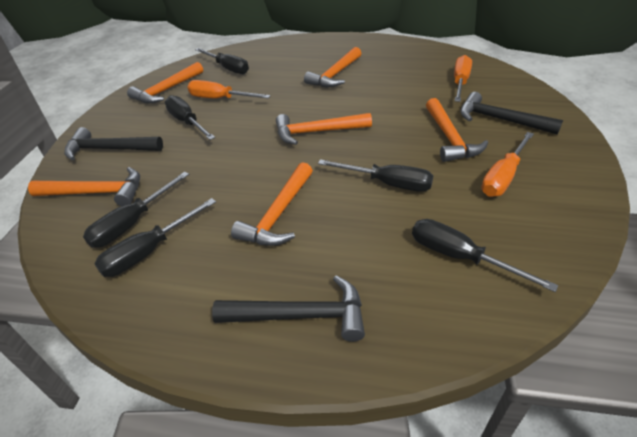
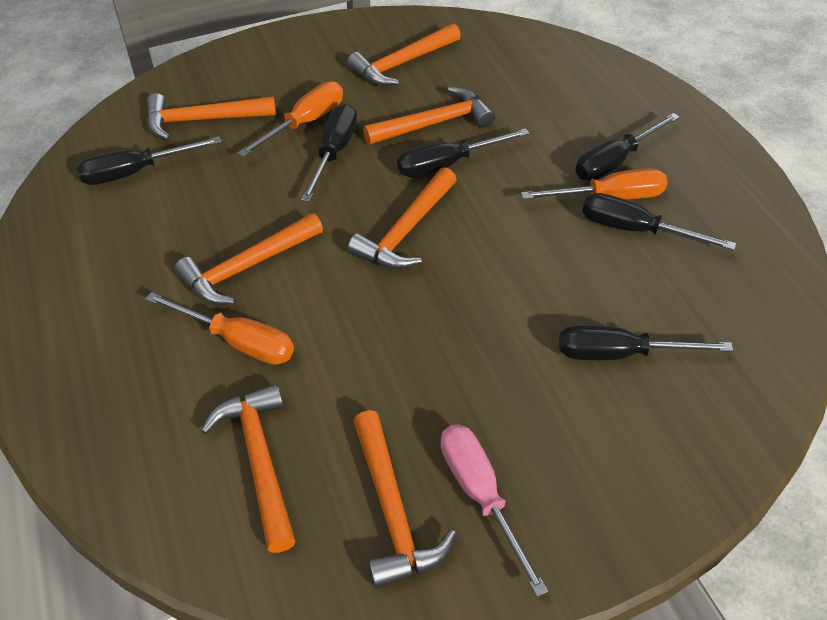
black hammer: [64,127,163,161] [212,275,365,342] [460,92,563,135] = 3 -> none = 0
orange hammer: [28,167,140,206] [127,62,203,103] [231,162,313,246] [276,113,372,145] [304,47,362,87] [426,98,488,162] = 6 -> [147,93,276,140] [174,213,323,305] [201,384,296,553] [347,23,461,86] [348,167,457,269] [353,410,456,589] [363,86,495,145] = 7
pink screwdriver: none = 0 -> [441,424,548,597] = 1

